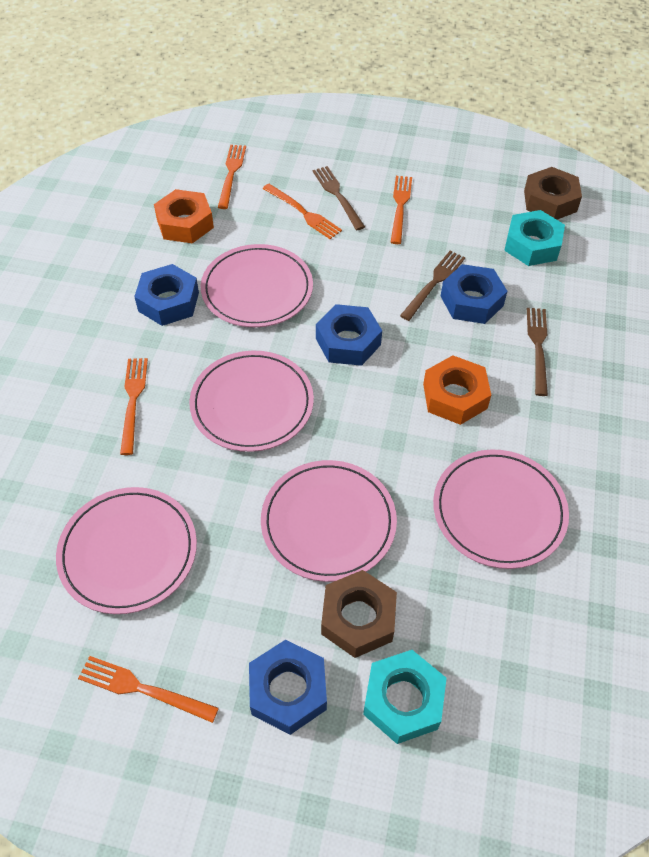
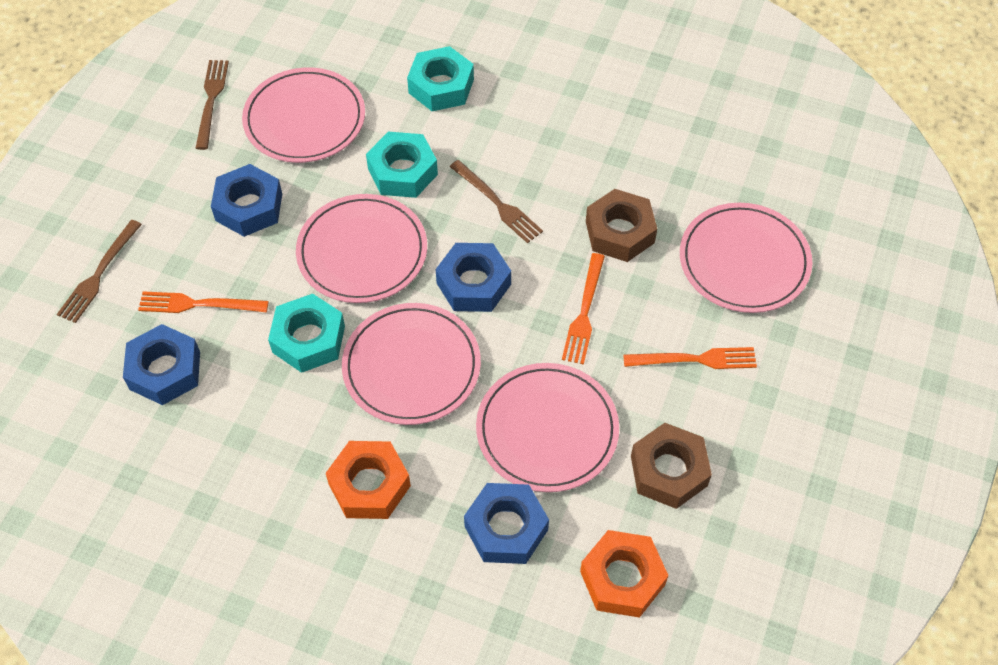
orange fork: [78,656,219,723] [120,358,148,455] [218,145,246,209] [263,184,342,239] [390,176,412,244] = 5 -> [138,291,269,313] [562,253,605,365] [623,347,757,369] = 3
turquoise nut: [363,650,447,744] [504,210,565,266] = 2 -> [268,294,345,373] [366,132,438,198] [407,46,474,111] = 3

